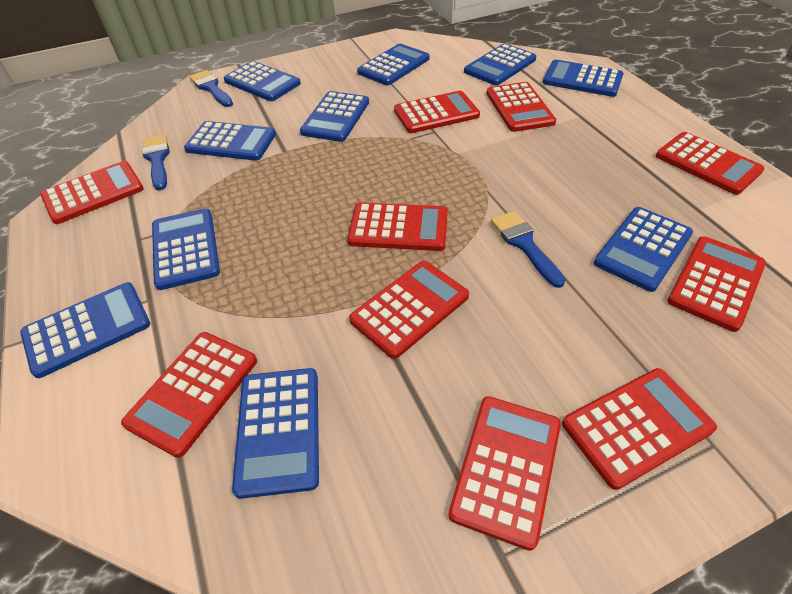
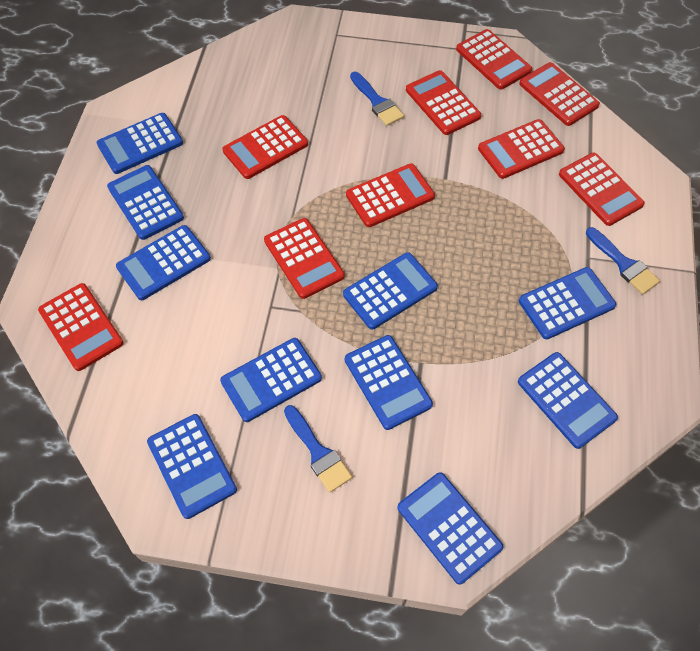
red calculator: [41,161,144,224] [121,332,257,458] [347,202,448,251] [349,261,469,359] [394,91,480,133] [448,396,561,551] [486,82,556,132] [562,368,717,490] [656,132,765,195] [667,236,766,332] = 10 -> [38,283,124,371] [222,115,308,179] [264,218,345,299] [346,163,435,227] [406,70,481,135] [456,29,532,90] [478,119,565,179] [519,62,600,126] [559,152,645,226] = 9

